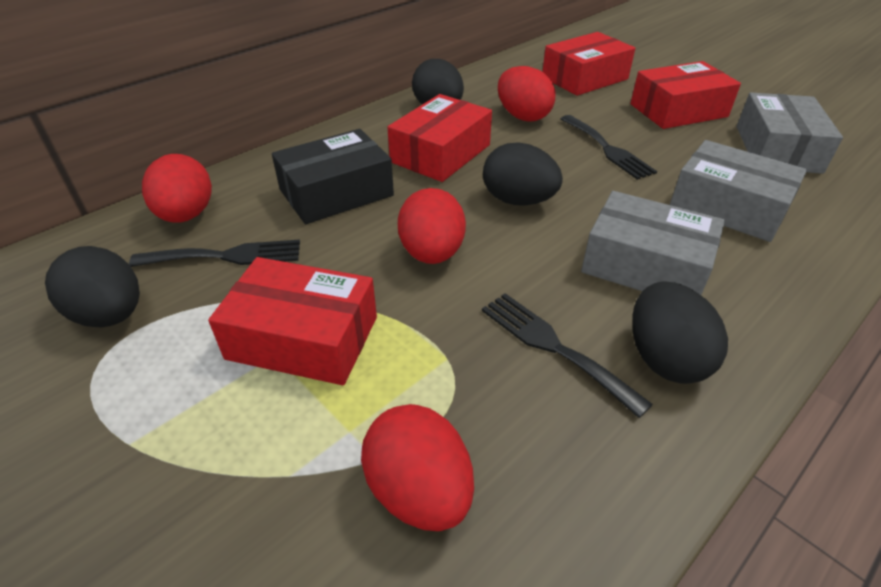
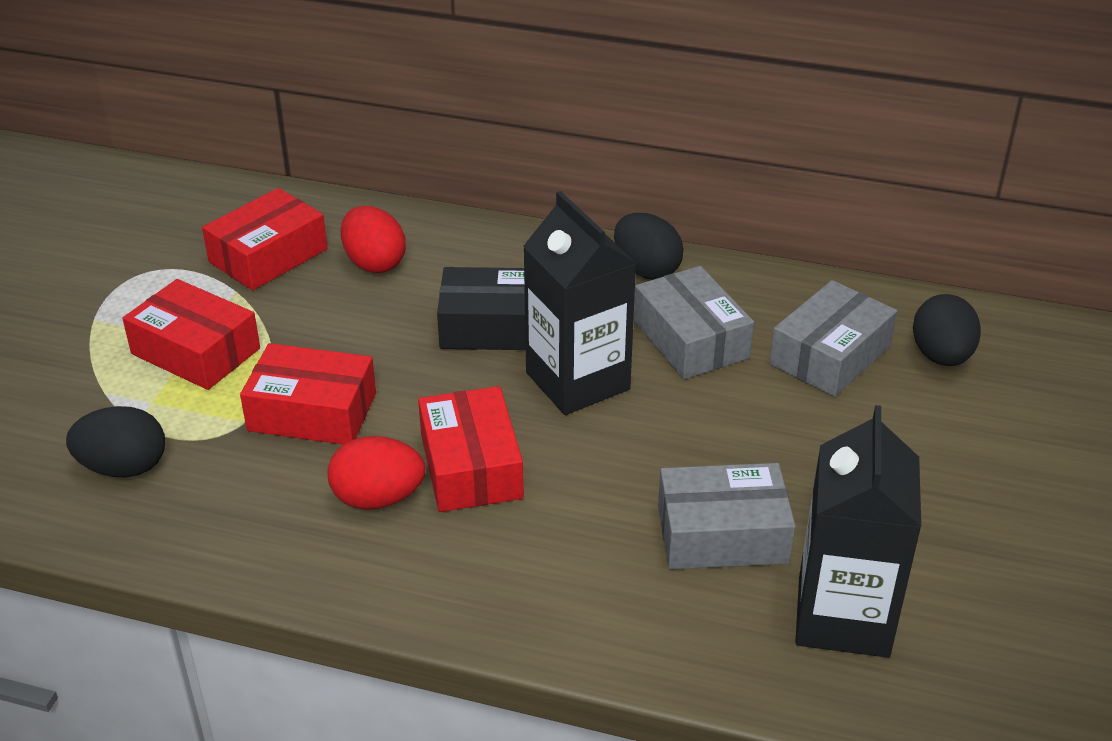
black carton: none = 0 -> [523,191,636,415] [795,405,921,658] = 2
black egg: [45,246,140,328] [412,59,464,104] [483,143,563,206] [632,282,728,384] = 4 -> [66,406,165,477] [614,213,684,280] [913,294,981,366] = 3
black fork: [129,240,300,267] [482,293,653,418] [561,115,657,180] = 3 -> none = 0
red egg: [142,154,212,223] [361,404,474,531] [398,188,466,264] [498,66,555,122] = 4 -> [328,436,425,510] [341,206,406,273] = 2

